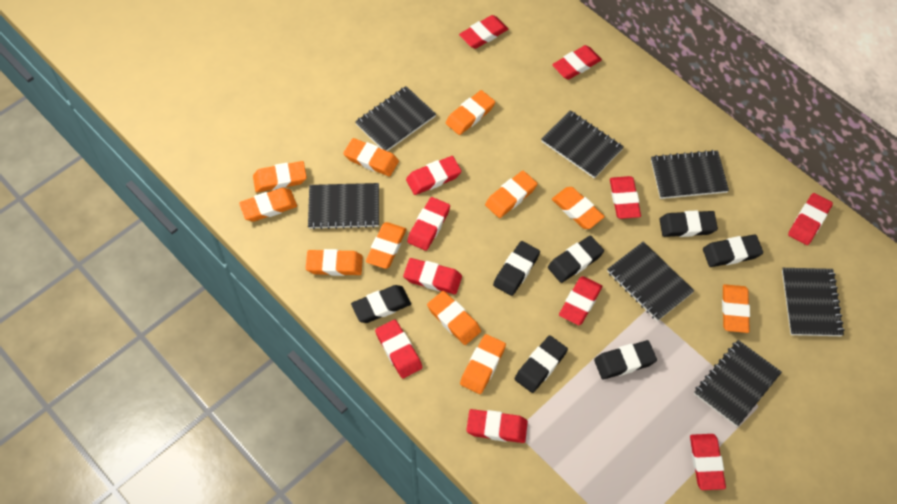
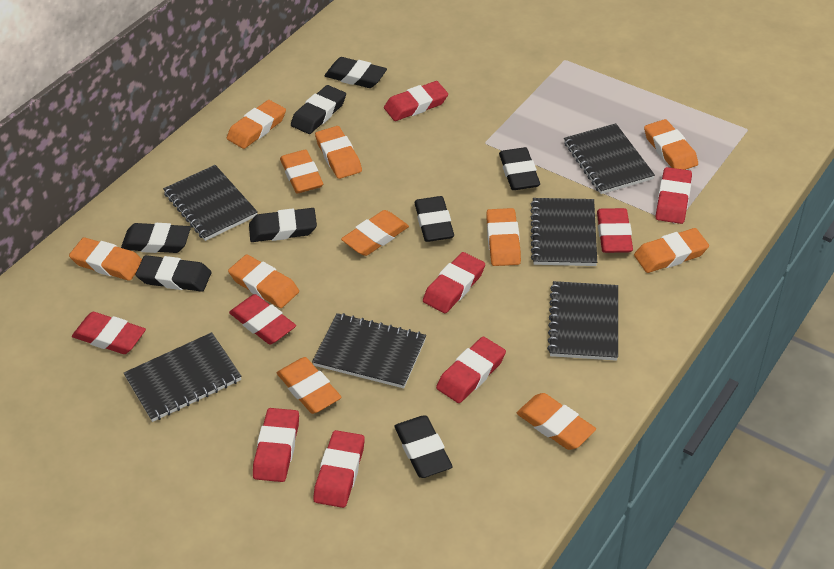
black eraser: [351,285,411,323] [493,241,540,296] [515,335,568,393] [548,236,604,283] [594,340,657,380] [660,210,718,237] [703,234,763,267] = 7 -> [121,223,191,253] [135,255,212,292] [249,208,317,242] [291,85,346,134] [324,57,387,88] [395,415,453,478] [414,196,454,242] [499,147,540,190] = 8
black notebook: [308,183,379,229] [355,86,436,151] [541,110,624,178] [607,241,694,321] [651,150,729,199] [694,340,782,427] [782,268,844,336] = 7 -> [124,332,241,422] [163,165,258,241] [312,313,426,388] [531,198,597,266] [547,281,618,361] [564,123,655,194] = 6
red eraser: [375,320,423,379] [403,258,462,294] [406,156,462,195] [407,197,450,251] [459,15,508,49] [466,409,528,443] [552,45,602,79] [559,276,602,325] [610,176,641,219] [690,434,726,490] [788,193,833,245] = 11 -> [72,312,146,354] [229,294,296,344] [253,408,299,482] [313,430,365,508] [384,81,448,121] [423,252,485,313] [436,337,506,403] [597,208,633,253] [656,167,692,224] = 9

